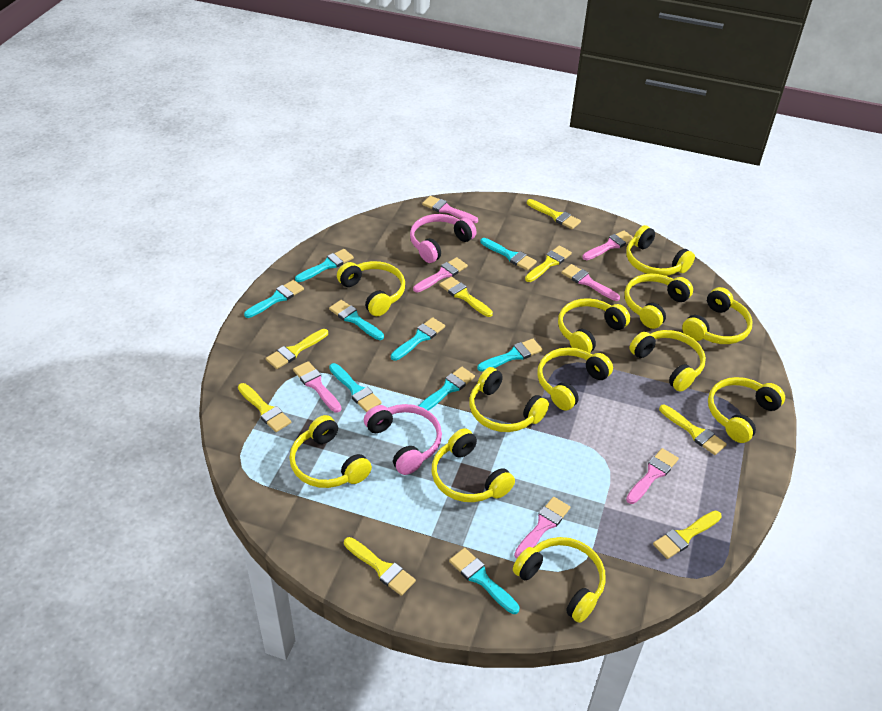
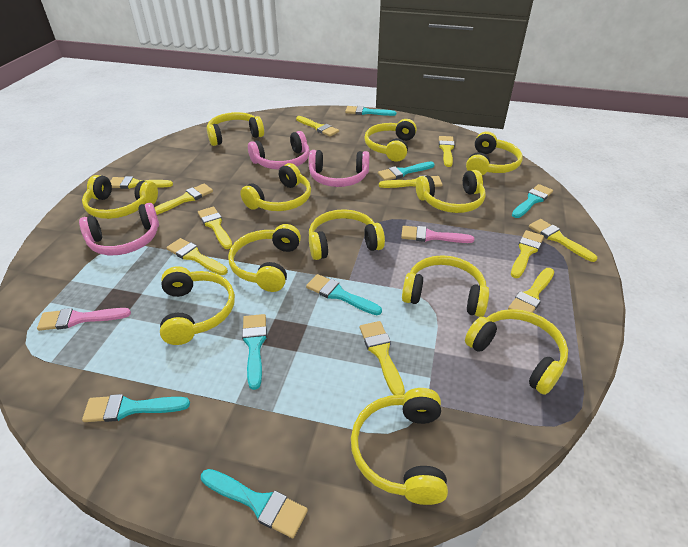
pink brush: [293,361,341,413] [413,257,468,293] [422,196,478,223] [514,497,570,559] [561,264,620,301] [582,230,634,260] [626,448,679,504] = 7 -> [37,308,131,331] [401,226,474,243] = 2
pink headphones: [364,404,442,475] [410,214,477,263] = 2 -> [79,203,159,255] [248,131,310,169] [309,150,369,187] = 3
turquoise brush: [244,280,304,318] [295,249,354,282] [329,300,384,340] [329,363,382,412] [391,317,445,361] [419,367,475,411] [449,548,519,614] [477,339,543,372] [480,238,537,270] = 9 -> [82,394,190,422] [201,469,308,538] [242,314,267,390] [306,274,382,315] [345,106,396,116] [378,162,435,181] [512,184,553,218] = 7
yellow brush: [238,383,291,432] [266,329,328,369] [344,537,416,596] [439,277,493,317] [525,245,572,282] [527,199,581,229] [653,511,722,559] [659,405,727,455] = 8 -> [110,176,173,189] [154,183,213,215] [166,238,228,275] [198,207,232,249] [296,116,339,136] [360,321,405,395] [379,175,442,188] [439,136,455,167] [508,268,554,313] [511,230,544,278] [529,219,597,262] = 11

